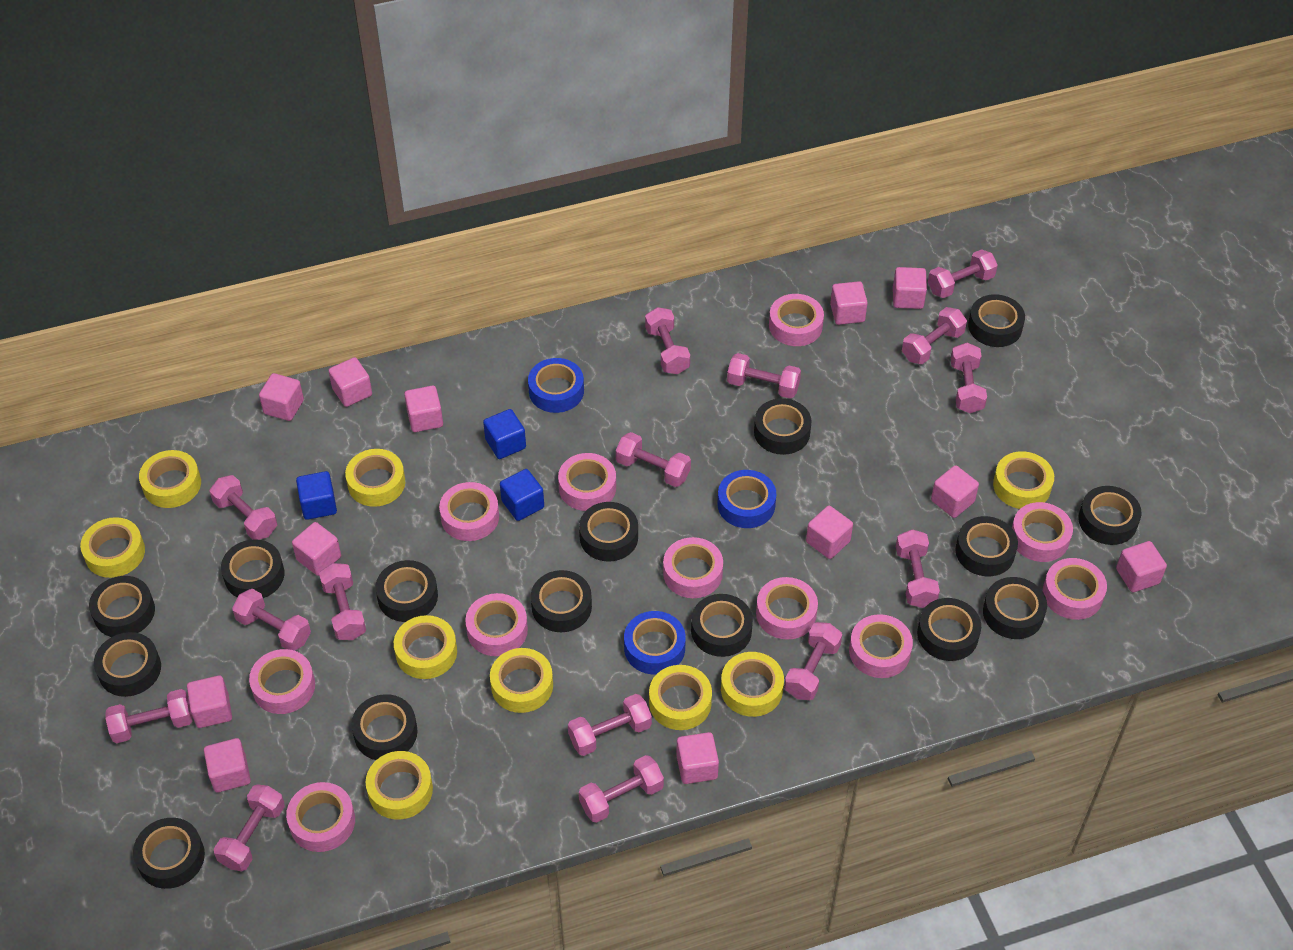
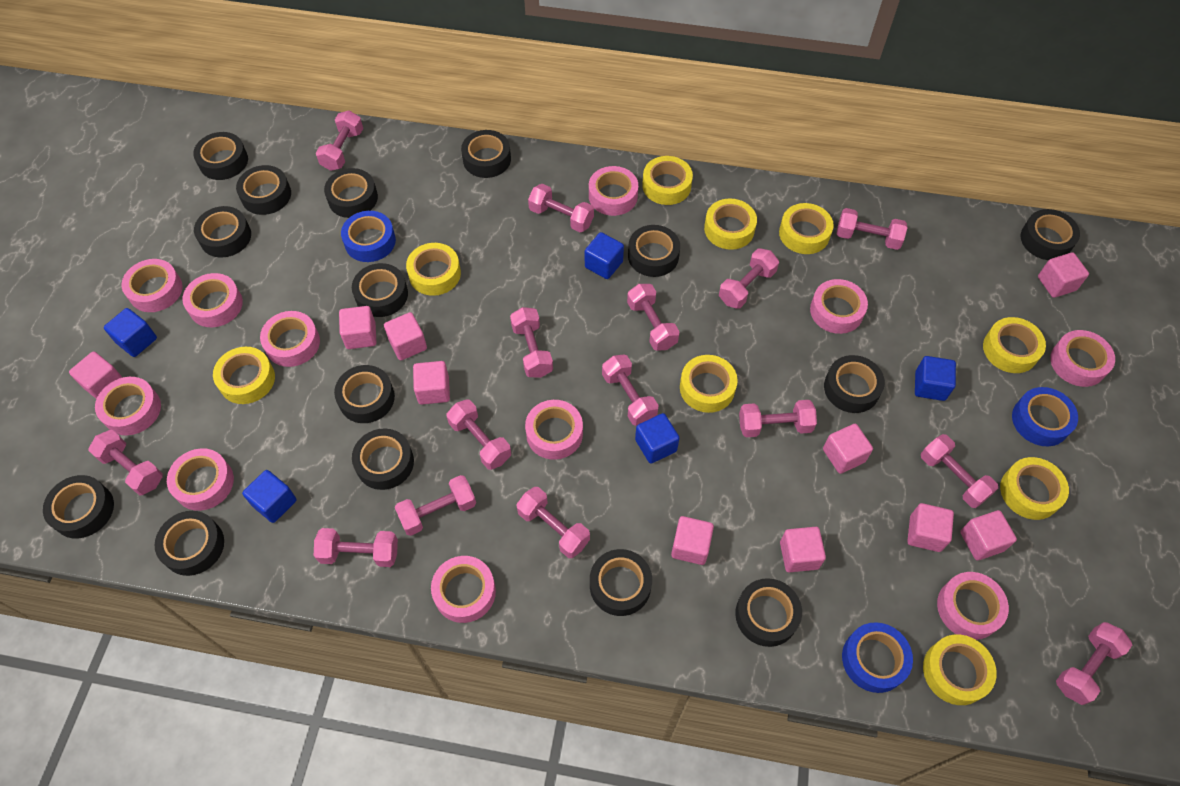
blue cube: [296,471,337,520] [483,409,526,459] [500,469,544,521] = 3 -> [104,308,157,357] [242,470,297,523] [585,232,624,279] [635,413,679,464] [915,356,956,401] = 5
pink cube: [187,675,232,728] [204,738,251,792] [259,373,304,421] [292,522,341,576] [328,357,372,407] [404,385,443,432] [676,732,719,784] [806,506,853,559] [830,281,868,325] [893,267,927,309] [931,465,979,518] [1116,541,1167,592] = 12 -> [69,351,123,399] [339,306,376,349] [384,312,427,360] [413,361,450,405] [671,516,714,565] [780,527,826,572] [823,424,873,474] [907,503,954,552] [960,510,1017,560] [1038,252,1089,298] = 10

